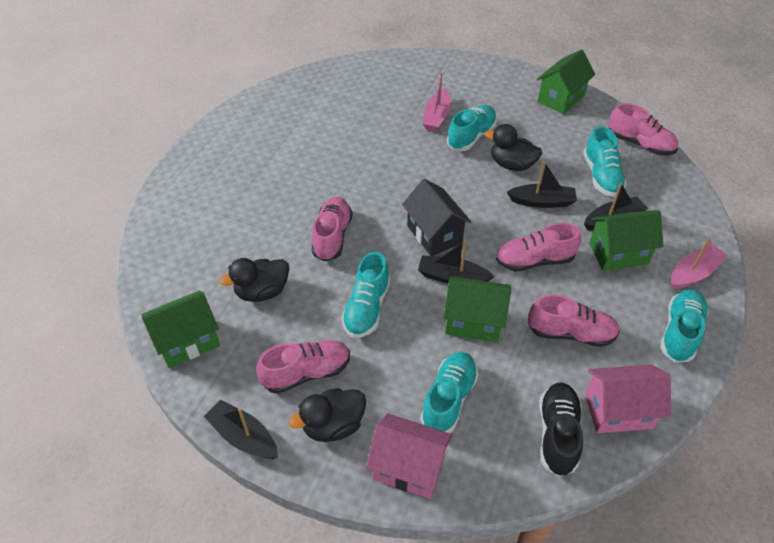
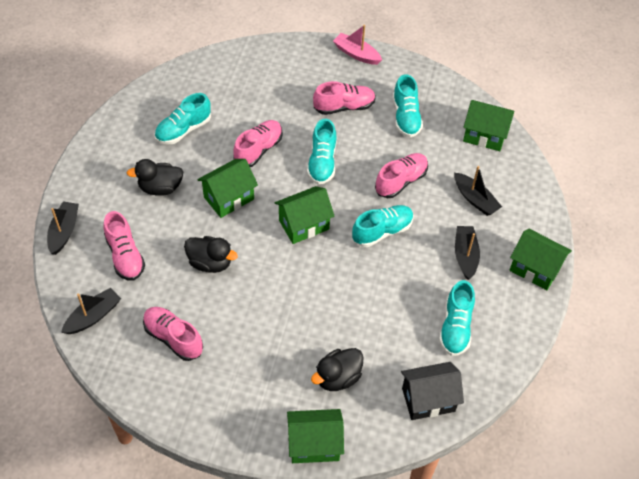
black shoe: [539,382,583,477] = 1 -> none = 0
green house: [142,291,220,368] [444,276,511,342] [537,49,595,114] [589,211,663,271] = 4 -> [197,159,258,218] [275,186,335,244] [287,409,344,463] [463,100,514,151] [509,229,572,290] = 5
pink boat: [423,72,451,131] [671,237,728,289] = 2 -> [333,25,382,65] = 1
pink house: [366,413,452,499] [585,364,671,433] = 2 -> none = 0

